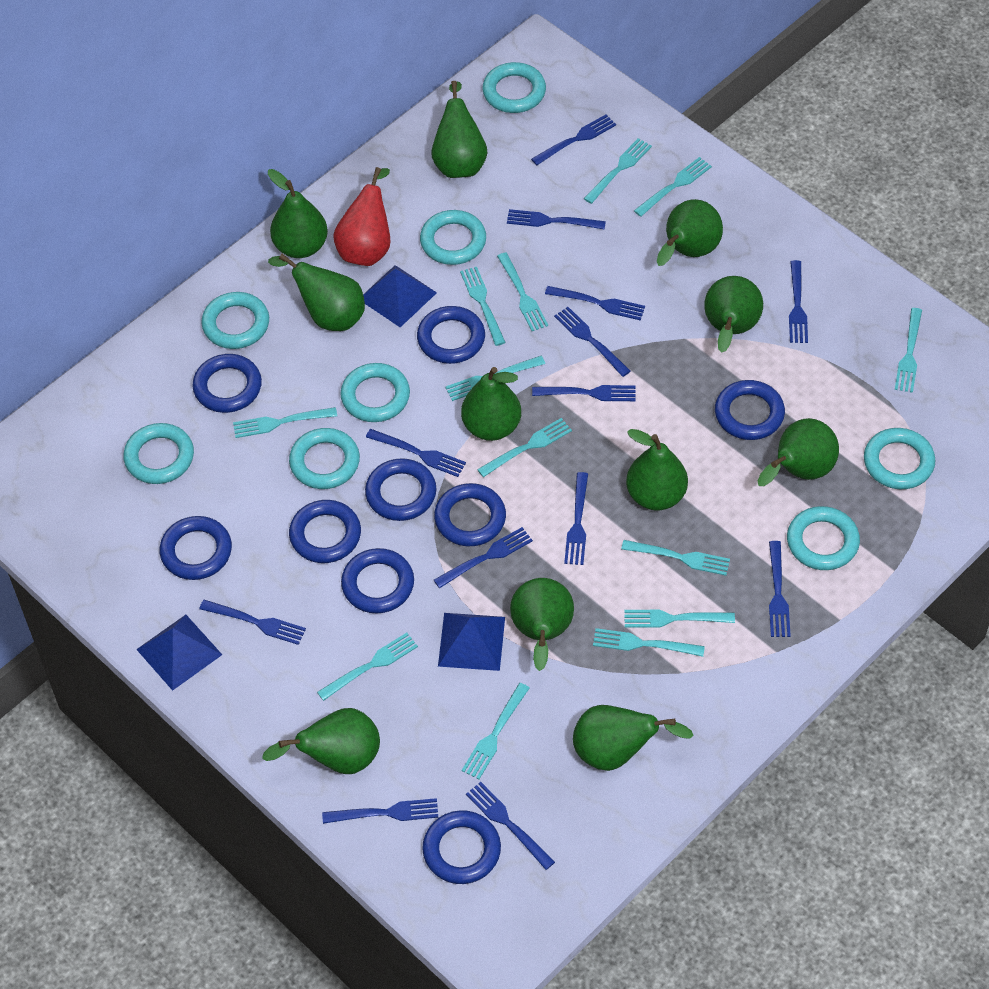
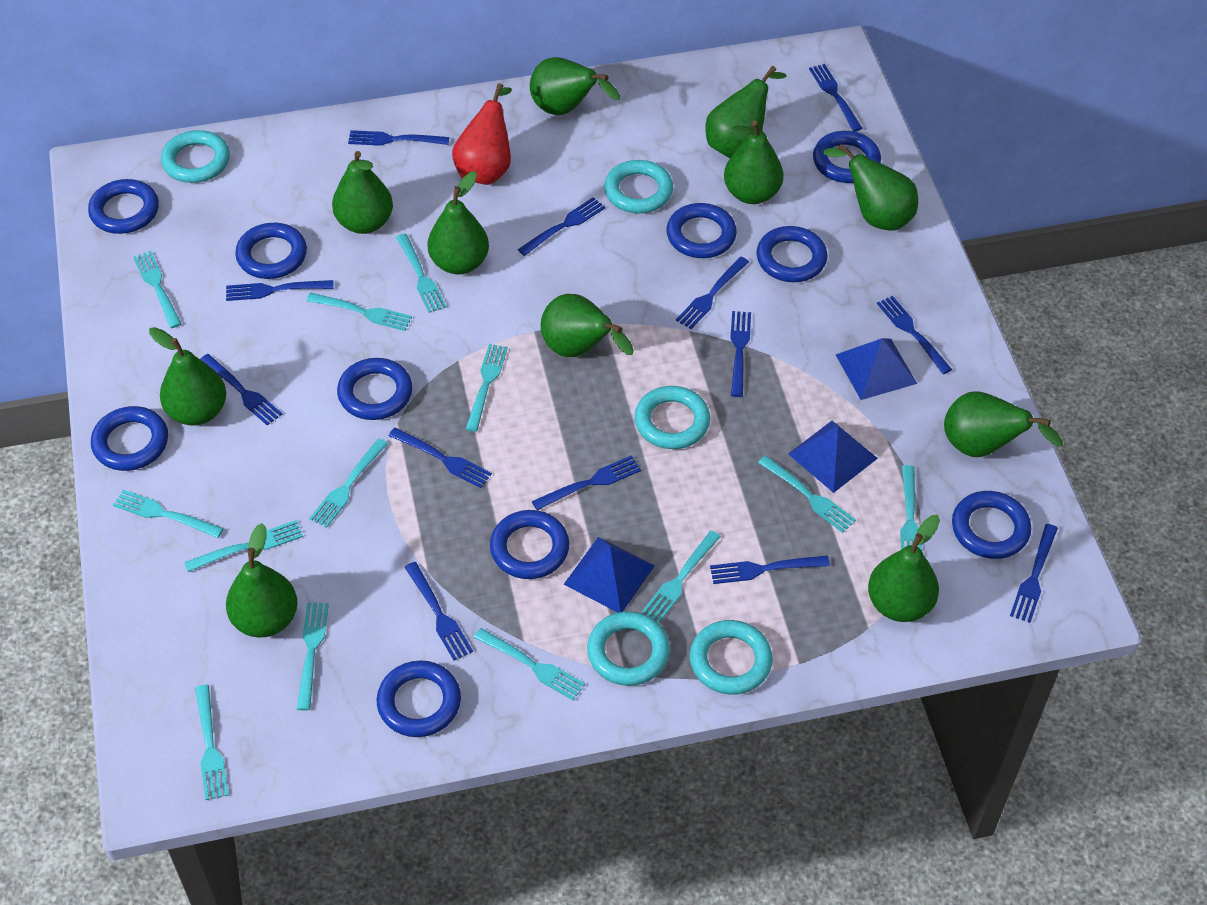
blue ring: [159,516,232,580] [192,354,262,413] [289,500,361,563] [341,548,414,613] [365,458,437,521] [417,306,485,364] [422,810,501,884] [434,483,506,546] [715,380,785,440] = 9 -> [88,179,159,234] [91,406,168,471] [235,223,307,279] [337,358,412,420] [377,660,461,737] [490,510,569,579] [666,203,737,258] [757,226,827,282] [813,131,881,183] [952,491,1031,559] = 10
turquoise ring: [123,423,194,484] [201,292,269,349] [289,428,360,489] [340,363,410,422] [420,210,486,265] [482,62,546,113] [787,506,860,570] [864,428,935,489] = 8 -> [161,130,230,183] [587,611,670,686] [604,160,673,213] [634,386,710,449] [690,620,773,694] = 5

